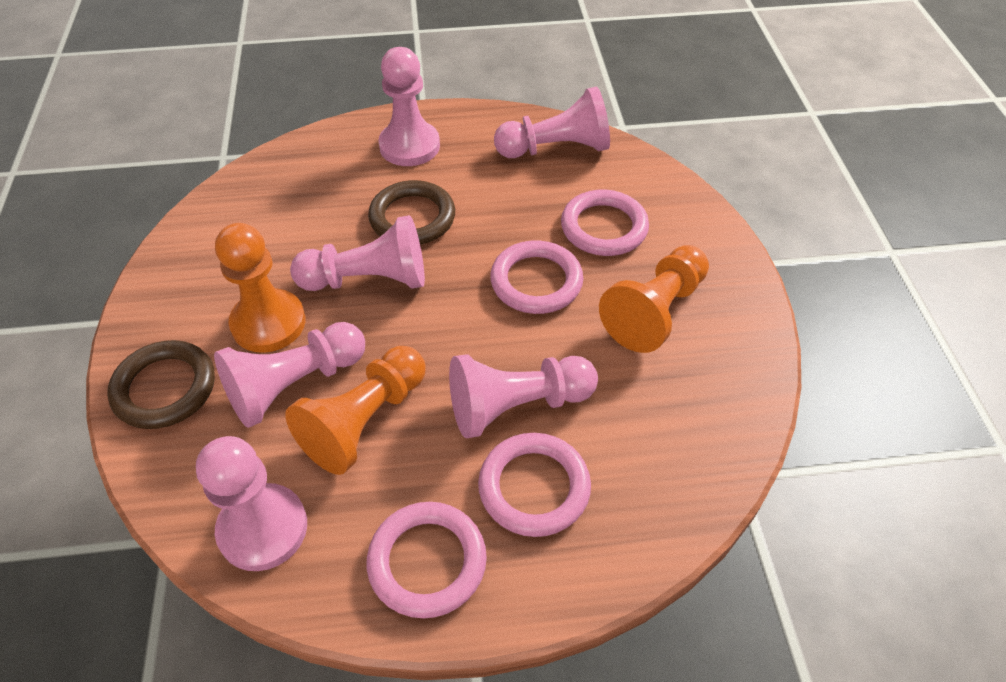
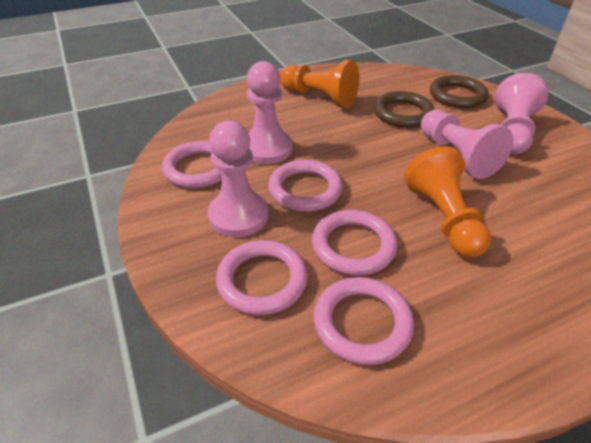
orange pawn: [215,223,306,353] [285,346,426,475] [599,245,709,353] = 3 -> [280,60,360,108] [404,146,491,258] = 2
pink pawn: [196,436,307,571] [214,322,365,428] [290,215,425,291] [378,47,440,166] [449,354,598,438] [494,86,610,158] = 6 -> [208,121,269,237] [247,61,292,164] [421,109,513,179] [495,73,548,154] = 4
pink ring: [367,502,487,619] [478,433,591,537] [490,240,583,314] [561,189,649,256] = 4 -> [162,141,222,188] [216,240,308,315] [268,160,343,212] [312,210,397,276] [314,277,414,365] = 5

